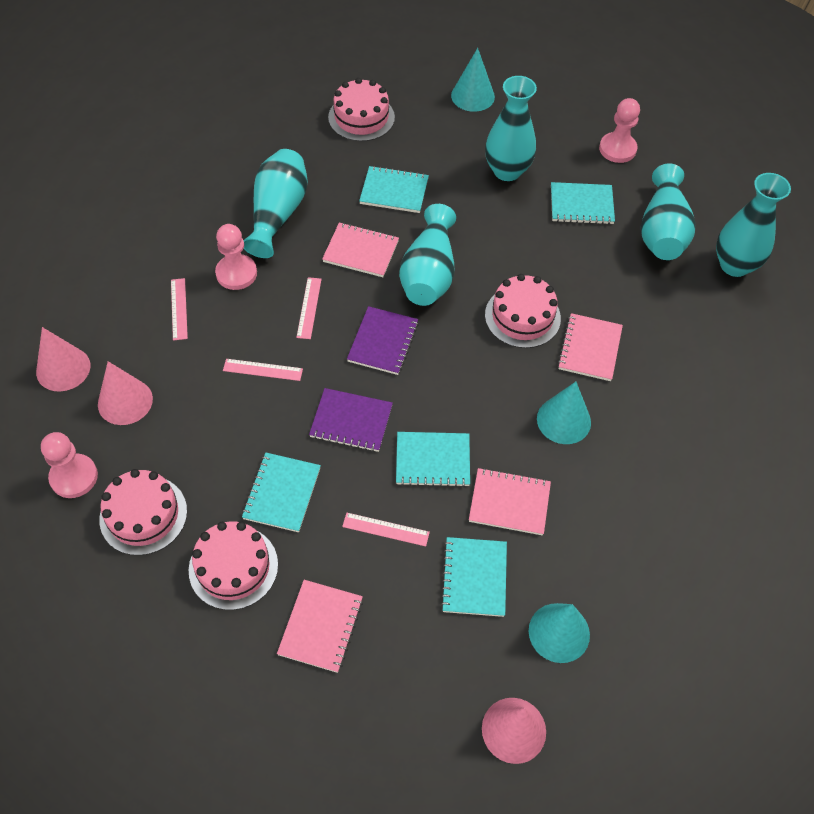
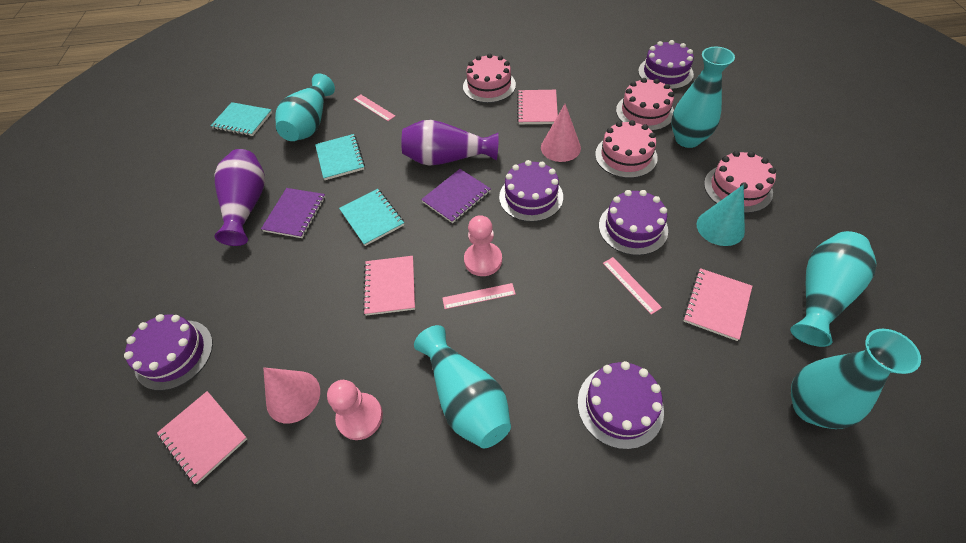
pink cone: [36,327,90,391] [98,361,153,425] [482,698,546,764] = 3 -> [263,367,320,423] [541,104,581,162] = 2
pink pawn: [41,432,98,498] [215,224,257,290] [599,98,640,163] = 3 -> [327,380,383,440] [464,215,502,276] = 2
pink ruler: [171,278,188,341] [223,359,303,381] [296,277,321,339] [342,513,430,546] = 4 -> [353,94,395,121] [442,283,516,309] [603,257,662,315] = 3
purple cake: none = 0 -> [124,314,213,391] [499,160,563,222] [578,361,664,449] [599,190,668,255] [638,40,694,90] = 5
purple vase: none = 0 -> [214,149,265,246] [401,120,499,166] = 2
turquoise cone: [451,48,495,112] [529,603,590,663] [537,382,591,444] = 3 -> [697,185,745,246] = 1
turquoise notebook: [242,453,321,532] [359,166,429,213] [396,432,470,487] [441,537,507,617] [551,182,615,225] = 5 -> [211,102,272,136] [315,134,365,180] [339,189,404,246] = 3

